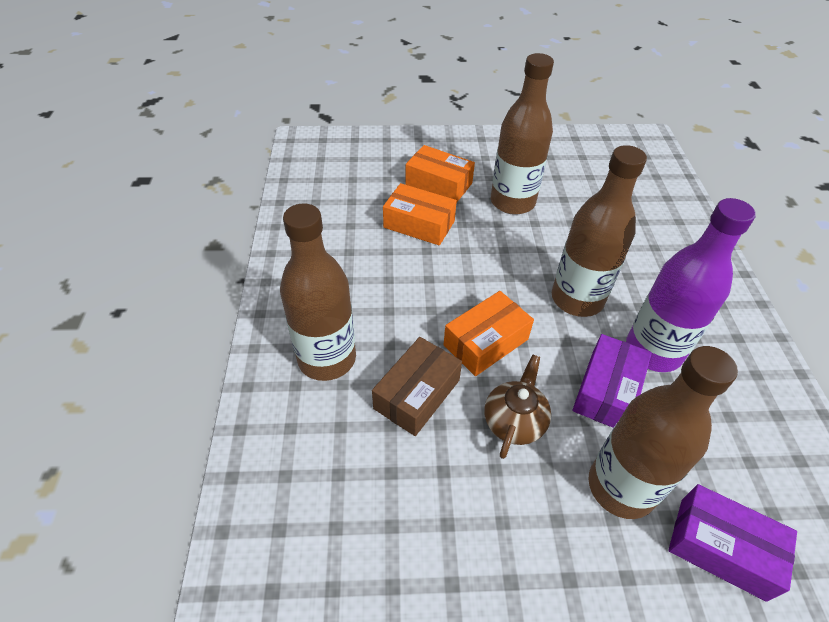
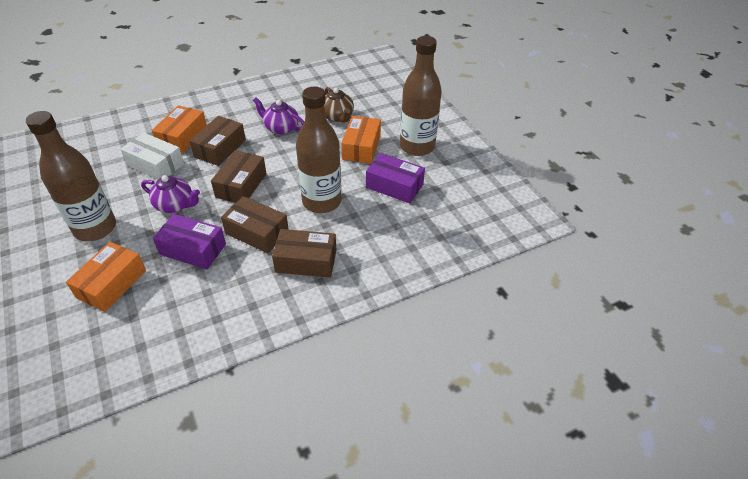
brown bottle: [280,203,356,381] [491,53,554,215] [552,145,647,317] [588,346,738,519] = 4 -> [26,111,116,241] [296,87,342,213] [400,36,442,156] = 3
brown box: [372,337,462,436] = 1 -> [189,116,246,166] [211,150,266,203] [221,196,289,253] [272,229,336,278] = 4
purple bottle: [626,198,756,372] = 1 -> none = 0
purple teapot: none = 0 -> [141,175,200,213] [253,97,304,134] = 2
white box: none = 0 -> [120,132,184,179] = 1

